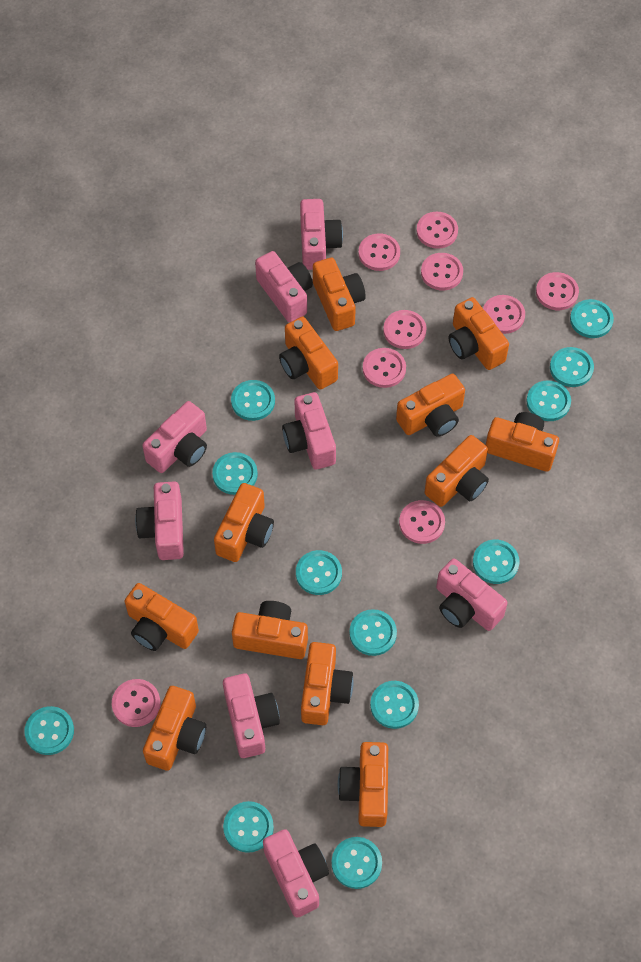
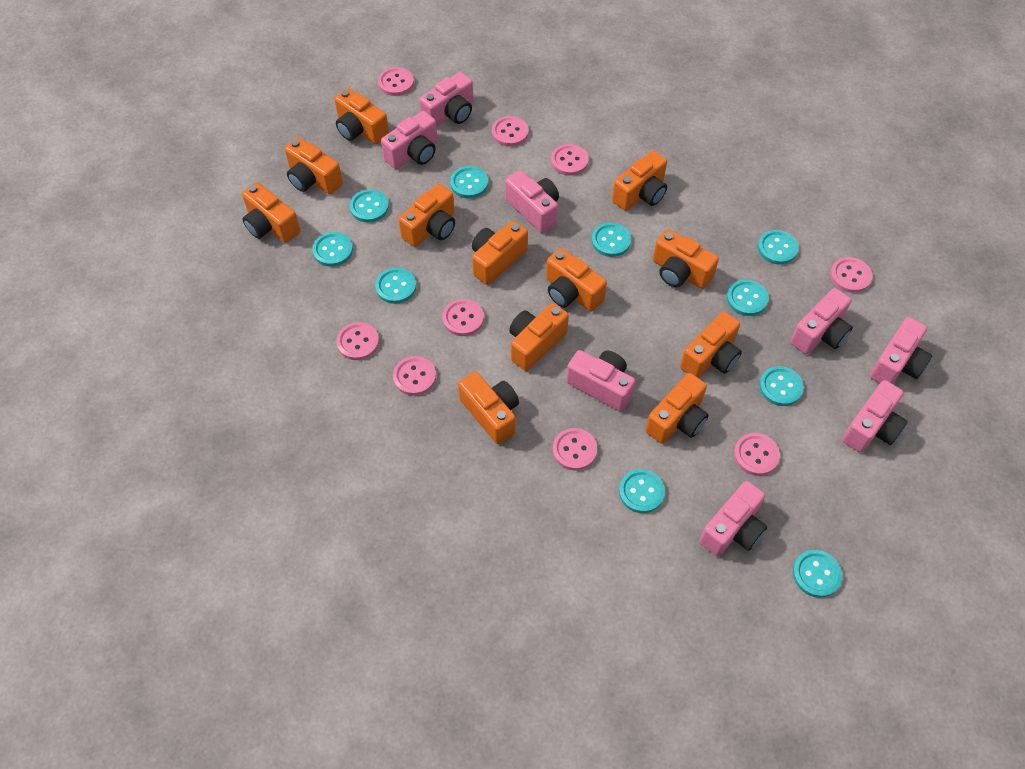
turquoise button: [24,706,74,755] [212,452,258,495] [223,801,274,853] [231,380,275,421] [296,550,342,595] [331,837,382,889] [349,609,397,656] [370,681,419,729] [473,539,519,584] [526,380,571,421] [550,347,594,387] [570,299,614,338] = 12 -> [312,232,353,267] [350,189,389,223] [375,268,416,304] [450,166,488,198] [592,223,631,257] [619,469,665,513] [727,279,769,316] [758,230,799,265] [759,366,804,406] [793,550,842,598] = 10

